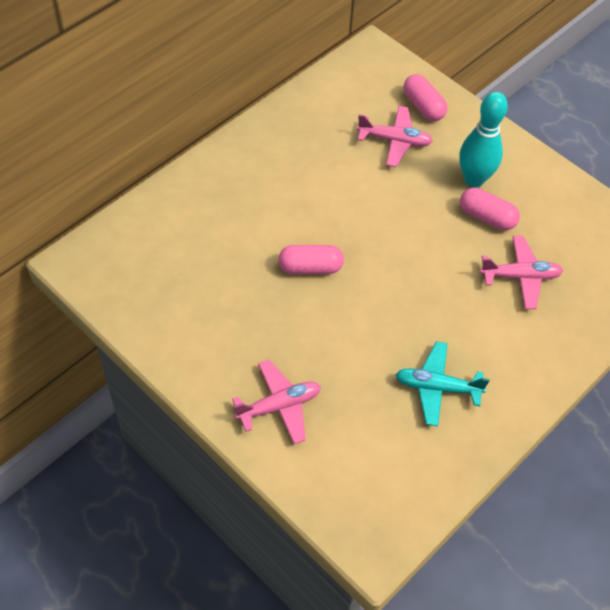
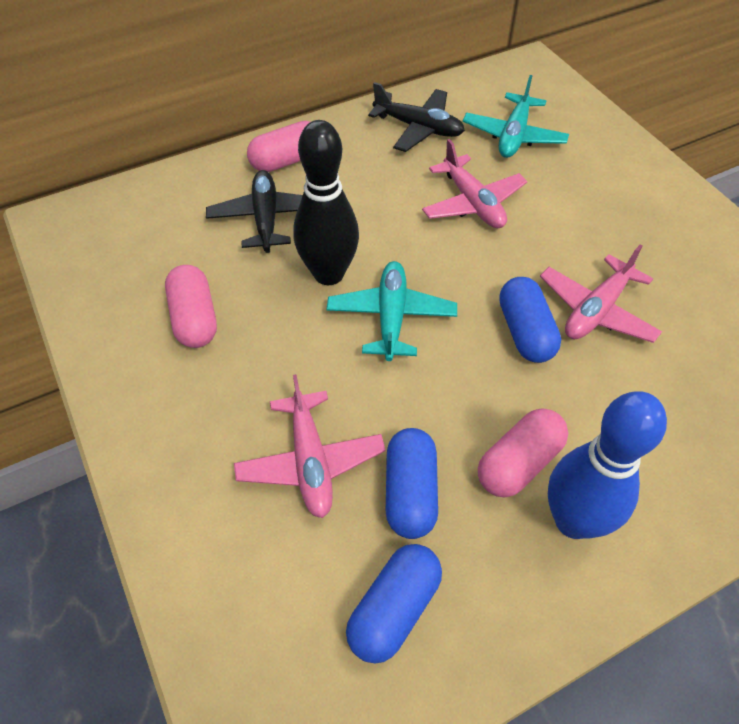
black bowling pin: none = 0 -> [293,120,359,285] = 1
black plane: none = 0 -> [206,170,303,253] [368,82,465,152] = 2
blue bowling pin: none = 0 -> [548,391,667,539] = 1
blue capsule: none = 0 -> [346,544,442,663] [386,428,438,539] [499,277,561,363] = 3
turquoise bowling pin: [459,92,508,188] = 1 -> none = 0
turquoise plane: [396,341,490,426] = 1 -> [327,261,457,361] [463,75,569,158] = 2

